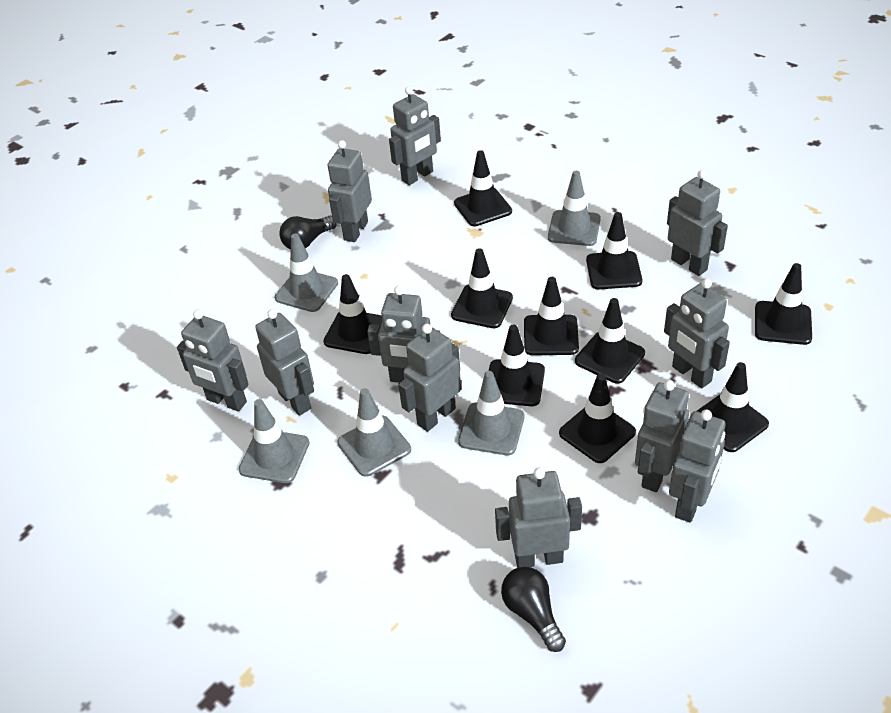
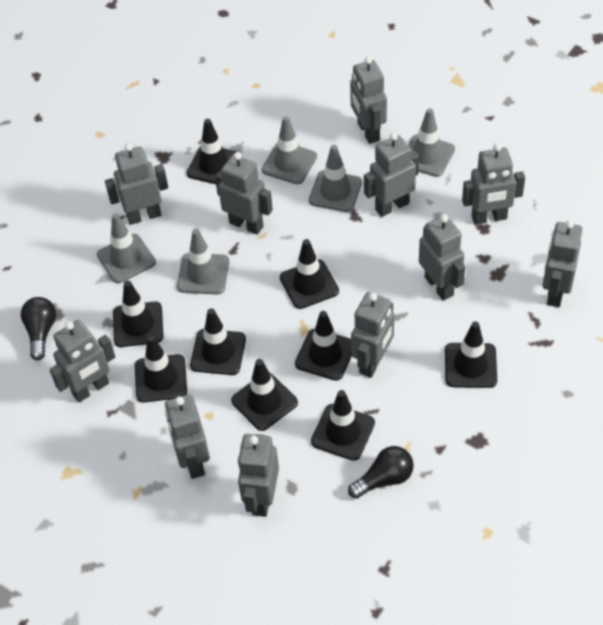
black traffic cone: [323,274,382,354] [451,248,513,328] [454,150,512,226] [489,325,545,406] [524,277,579,355] [559,374,636,463] [575,298,645,384] [586,212,642,289] [697,362,769,452] [755,263,812,345] = 10 -> [113,280,164,347] [135,335,187,403] [187,119,237,184] [190,308,246,375] [231,359,298,431] [280,239,339,309] [295,311,352,381] [311,390,375,461] [445,321,497,388] = 9

